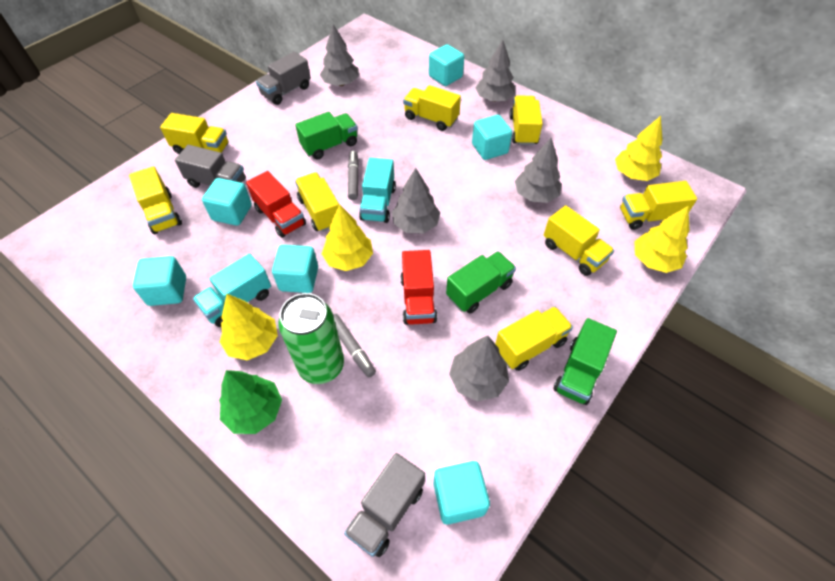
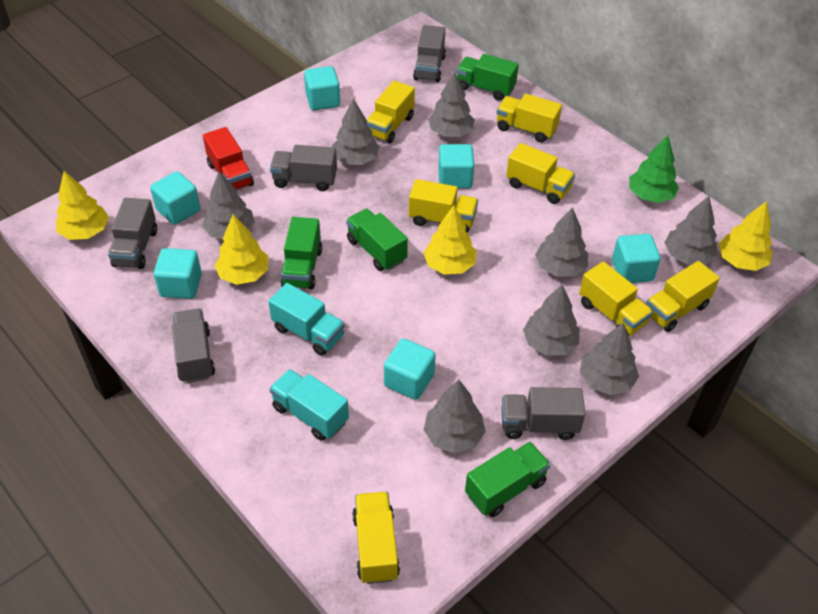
green can: [279,293,344,384] = 1 -> none = 0
green truck: [295,112,357,159] [446,251,516,313] [554,318,617,405] = 3 -> [281,217,322,290] [346,209,408,271] [456,54,519,101] [465,442,551,517] = 4
grey marker: [333,314,376,377] [348,151,359,200] = 2 -> none = 0
grey tree: [320,25,359,86] [392,168,440,234] [449,336,509,402] [475,40,515,102] [515,138,562,203] = 5 -> [202,171,255,239] [332,98,380,165] [423,380,486,453] [428,71,475,137] [523,285,580,355] [535,207,588,277] [580,323,639,395] [664,196,717,265] = 8
grey truck: [175,145,246,188] [256,52,311,105] [344,453,425,557] = 3 -> [108,198,157,269] [172,308,215,383] [270,145,337,191] [413,25,446,82] [501,387,585,440] = 5
red truck: [246,171,306,238] [401,250,437,325] = 2 -> [203,127,254,190] = 1
yellow truck: [129,166,182,234] [160,113,229,154] [295,172,339,232] [403,85,461,131] [495,306,573,371] [509,96,543,145] [544,205,614,276] [620,181,697,230] = 8 -> [352,492,400,584] [366,81,415,143] [409,179,478,233] [496,94,562,143] [506,143,575,204] [579,262,653,336] [646,261,720,332] = 7

